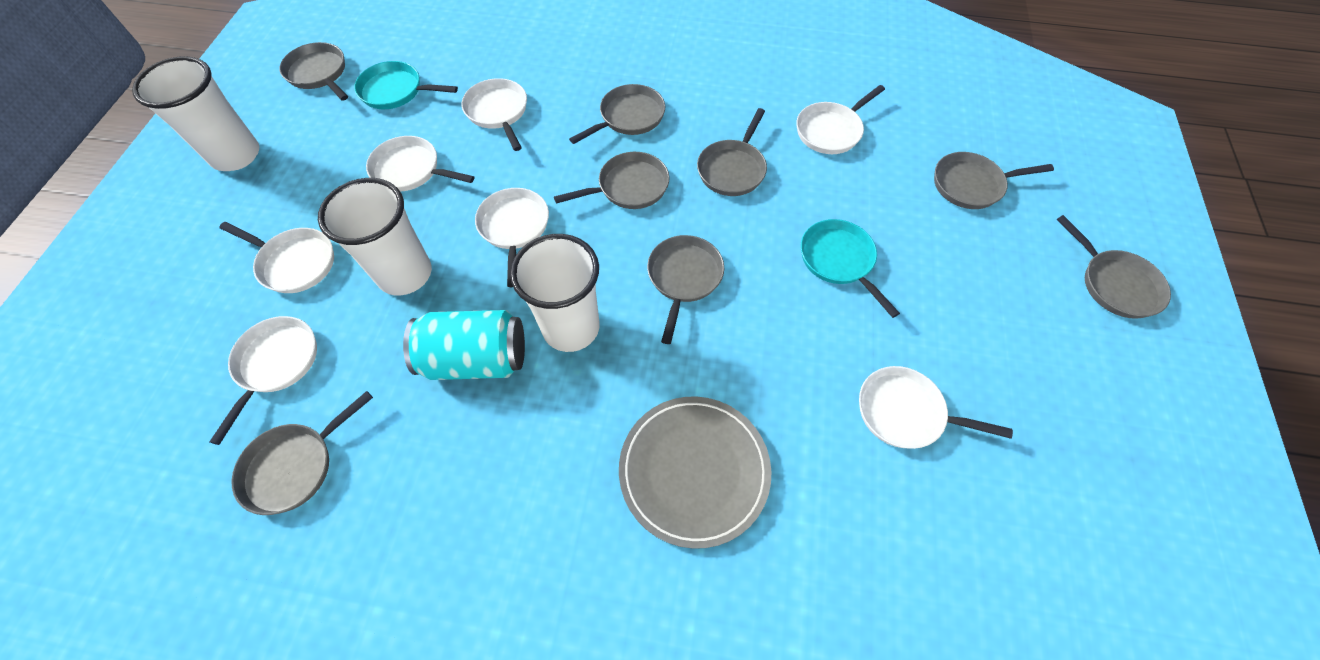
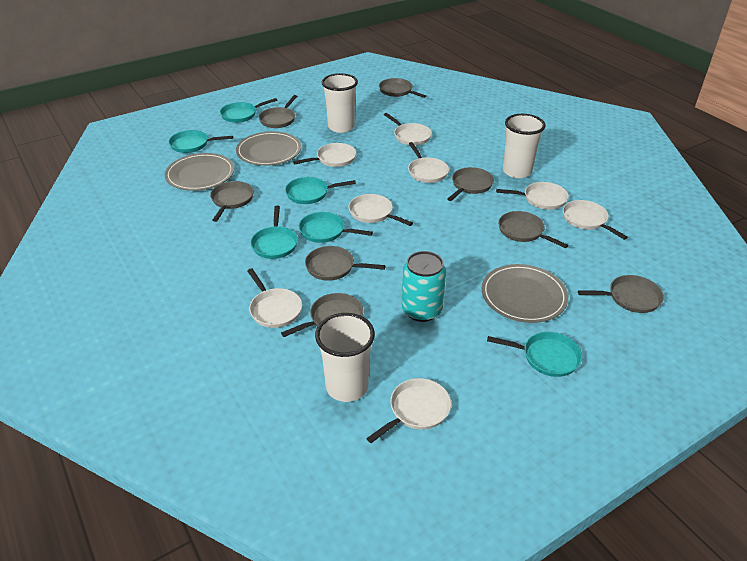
grey plate: [619,396,771,549] = 1 -> [165,153,234,191] [236,131,301,166] [482,264,568,323] = 3
turquoise pan: [354,61,458,109] [801,219,900,318] = 2 -> [168,130,233,153] [220,98,277,123] [251,206,298,259] [285,177,356,204] [299,212,373,243] [487,332,582,377] = 6
white pan: [209,316,317,445] [219,222,334,293] [366,136,474,192] [461,78,527,151] [475,188,549,287] [796,85,885,154] [859,366,1013,449] = 7 -> [247,268,302,328] [293,143,356,167] [348,194,413,226] [366,378,451,443] [384,113,432,145] [408,142,449,183] [496,182,569,210] [563,200,628,240] = 8

